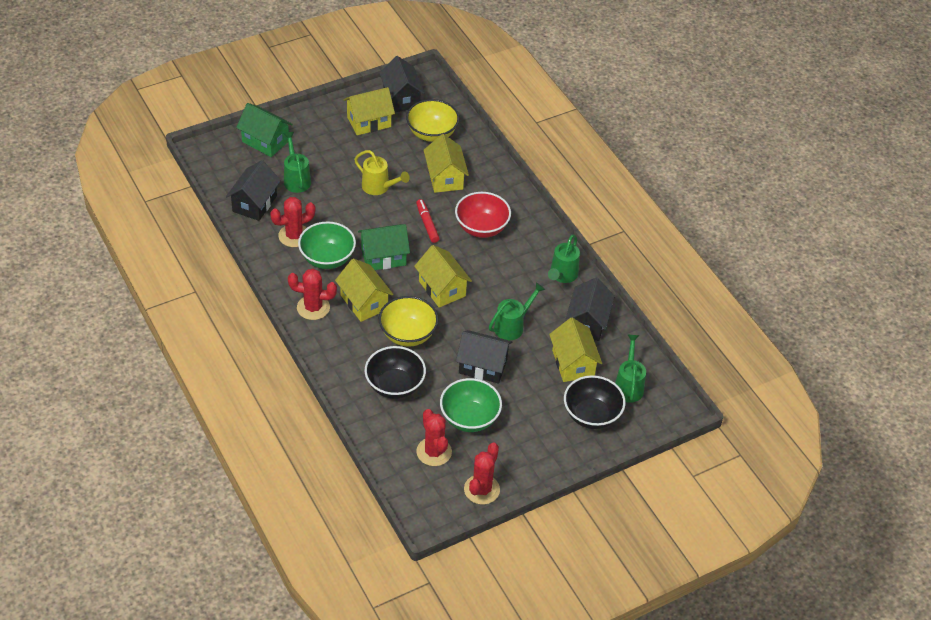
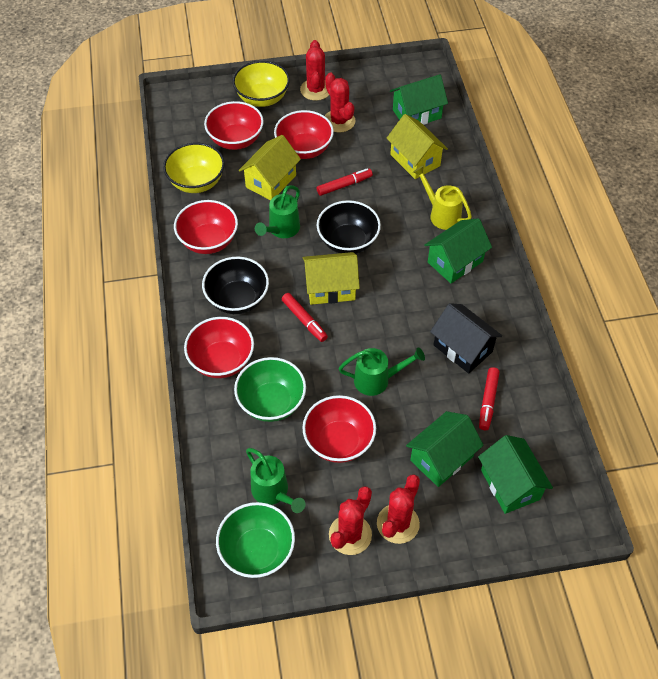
black house: [226,160,281,221] [379,56,425,112] [456,330,513,384] [565,278,615,341] = 4 -> [430,303,502,373] = 1
green house: [236,103,293,157] [358,224,410,270] = 2 -> [390,74,448,125] [406,411,484,487] [424,218,492,283] [478,435,553,514] = 4
green watering can: [284,132,311,193] [489,282,545,340] [548,235,580,283] [615,334,646,403] = 4 -> [246,448,306,513] [255,185,300,238] [339,347,425,396] = 3
red bowl: [455,192,511,238] = 1 -> [174,200,238,254] [184,317,254,378] [204,101,264,150] [274,110,334,159] [302,395,376,463] = 5
red marker: [416,199,440,243] = 1 -> [282,293,328,342] [317,168,373,196] [479,367,500,430] = 3
yellow house: [335,258,393,322] [343,87,395,135] [414,245,472,308] [424,134,469,193] [549,318,602,382] = 5 -> [239,135,301,200] [303,252,360,305] [386,114,448,179] = 3

